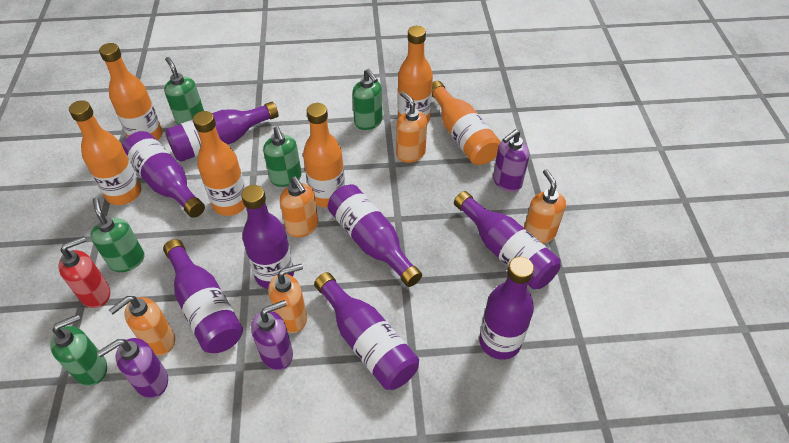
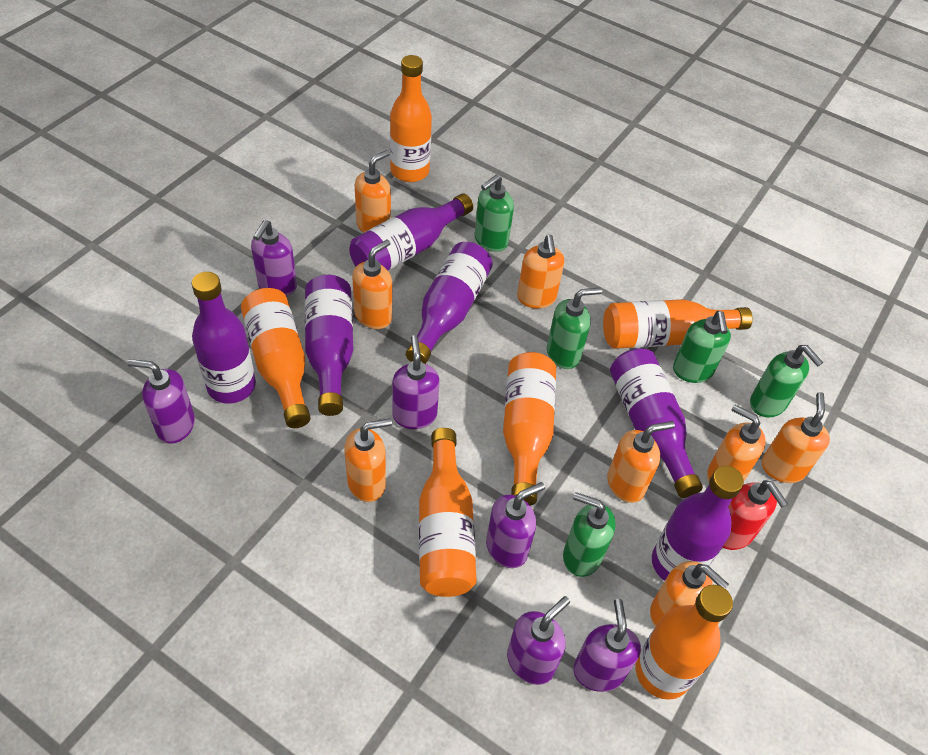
orange soap dispenser: [109,296,175,356] [268,264,307,333] [280,176,319,237] [396,92,427,163] [524,169,566,244] = 5 -> [345,418,392,502] [352,239,392,329] [355,150,391,233] [517,235,564,309] [607,421,675,503] [650,561,729,626] [707,405,766,481] [762,392,830,483] = 8
purple bottle: [122,131,205,218] [163,239,243,353] [165,102,279,162] [241,185,294,289] [314,272,419,390] [328,184,422,287] [454,191,561,289] [479,257,534,360] = 8 -> [192,272,256,404] [305,275,353,416] [349,193,473,270] [406,242,493,364] [610,348,703,498] [652,466,744,581] = 6
purple soap dispenser: [97,338,168,398] [251,300,293,370] [493,129,529,192] = 3 -> [127,359,195,444] [251,220,297,296] [393,335,440,429] [486,482,545,568] [507,596,570,685] [573,599,641,692] = 6

